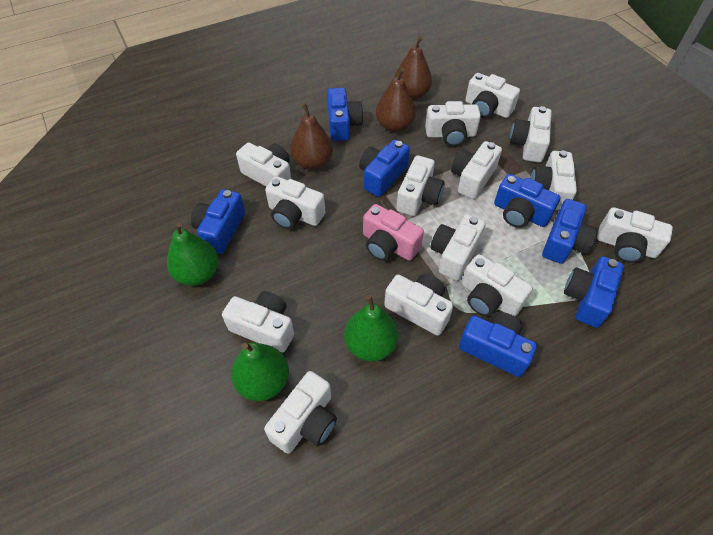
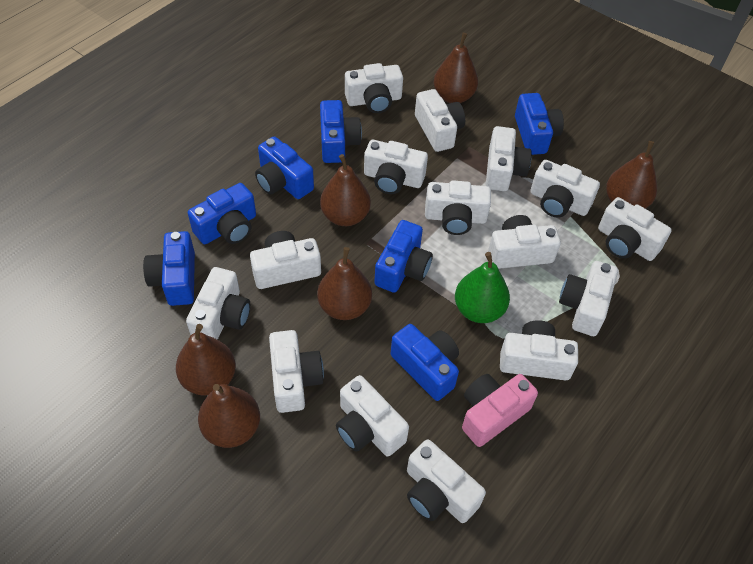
brown pear: [290,103,333,170] [376,68,416,132] [394,36,432,100] = 3 -> [176,324,236,395] [198,384,260,448] [317,247,372,320] [320,154,371,226] [434,33,478,103] [606,141,657,209] = 6
green pear: [167,222,219,286] [231,342,289,401] [344,295,399,361] = 3 -> [455,252,510,323] = 1
white camera: [222,291,294,353] [236,142,291,187] [264,371,337,454] [265,176,325,229] [384,274,454,336] [396,155,445,216] [425,101,481,147] [430,214,486,281] [451,141,502,199] [462,254,533,317] [465,73,520,118] [510,106,552,163] [530,150,577,210] [597,207,673,263] = 14 -> [186,267,250,340] [250,231,321,289] [269,330,324,413] [336,375,409,457] [345,63,403,113] [364,140,428,194] [407,439,486,523] [415,89,465,152] [425,180,491,235] [486,126,532,191] [488,215,561,269] [500,320,578,381] [530,160,600,218] [559,261,618,336] [598,197,672,261] = 15

